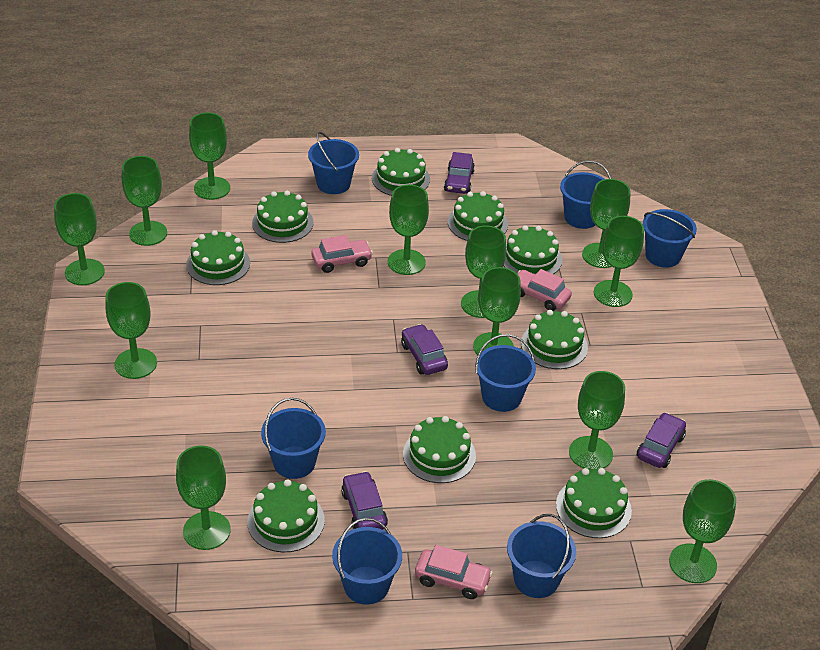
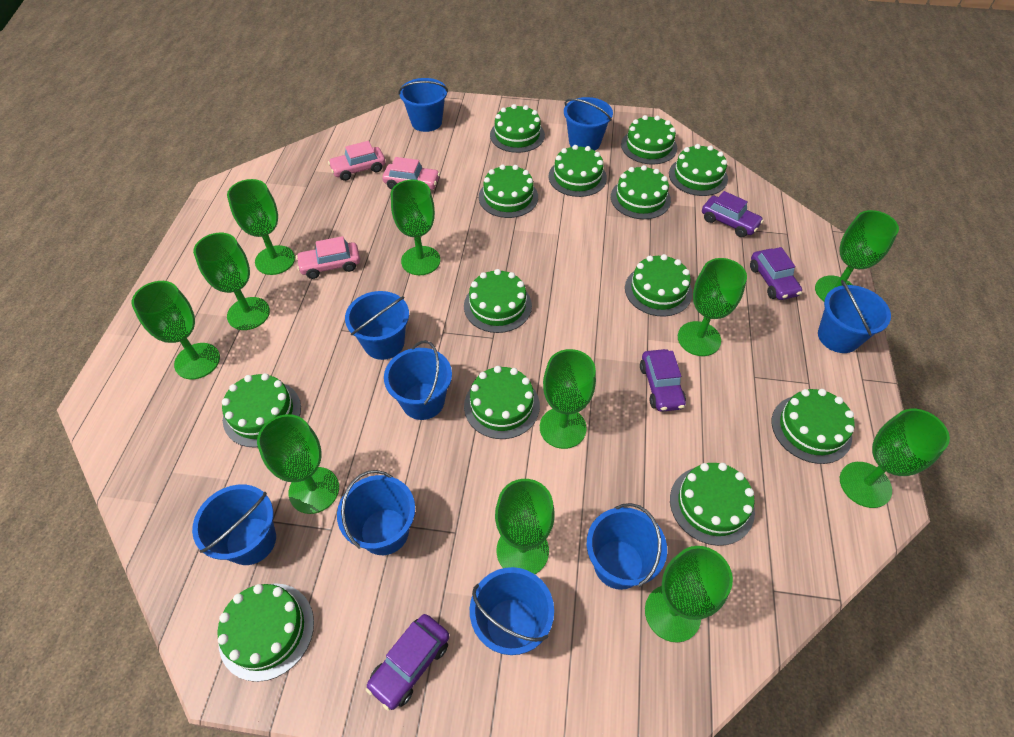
blue bucket: [261,398,326,479] [308,132,359,194] [332,518,402,605] [475,334,536,412] [507,514,576,598] [560,161,611,229] [643,209,697,268] = 7 -> [192,484,276,565] [337,470,415,555] [345,291,409,360] [384,340,452,420] [399,78,448,132] [470,567,554,655] [564,97,613,151] [587,503,667,590] [818,280,891,353] = 9
green cake: [186,230,250,285] [247,479,325,552] [252,191,313,243] [372,148,430,196] [403,416,476,483] [448,191,508,241] [504,225,562,275] [521,310,588,369] [556,468,632,538] = 9 -> [217,583,314,682] [222,373,301,448] [464,269,532,333] [464,366,540,439] [479,164,538,218] [490,104,545,153] [549,145,607,197] [611,165,671,219] [621,115,677,164] [625,254,693,317] [669,144,728,196] [670,463,755,546] [772,389,855,464] = 13
green goblet: [54,193,105,285] [105,282,157,379] [122,156,167,246] [176,445,230,550] [189,113,230,200] [388,184,429,275] [461,225,506,318] [473,267,521,355] [569,371,625,469] [582,179,631,268] [594,216,644,307] [669,479,736,583] = 12 -> [131,281,220,379] [193,233,270,330] [227,179,295,275] [257,414,339,514] [391,180,440,275] [495,479,555,574] [540,349,596,449] [645,546,733,643] [678,258,747,356] [815,210,899,301] [840,409,950,508] = 11

